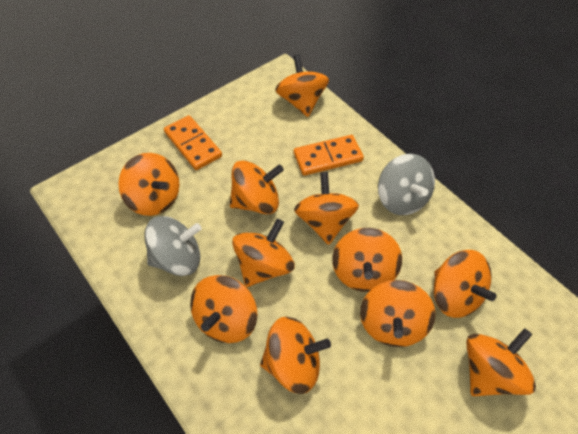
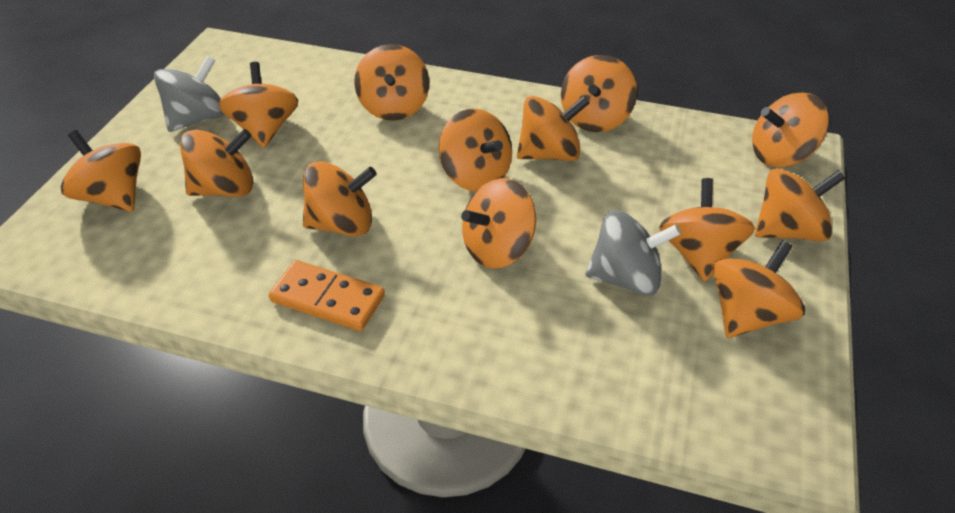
orange domino: [164,115,222,170] [294,135,364,176] = 2 -> [269,260,385,331] = 1
orange spinning top: [118,153,180,216] [190,275,257,343] [230,160,284,214] [232,219,294,287] [260,317,331,394] [275,54,329,117] [294,172,359,245] [332,228,402,292] [360,280,435,347] [434,250,496,318] [466,328,536,396] = 11 -> [61,130,141,212] [180,129,254,197] [219,62,298,148] [303,161,377,237] [354,44,429,121] [439,109,512,192] [461,178,536,269] [517,96,589,161] [561,55,637,132] [659,178,755,282] [713,240,805,338] [752,93,829,167] [755,169,845,241] = 13

